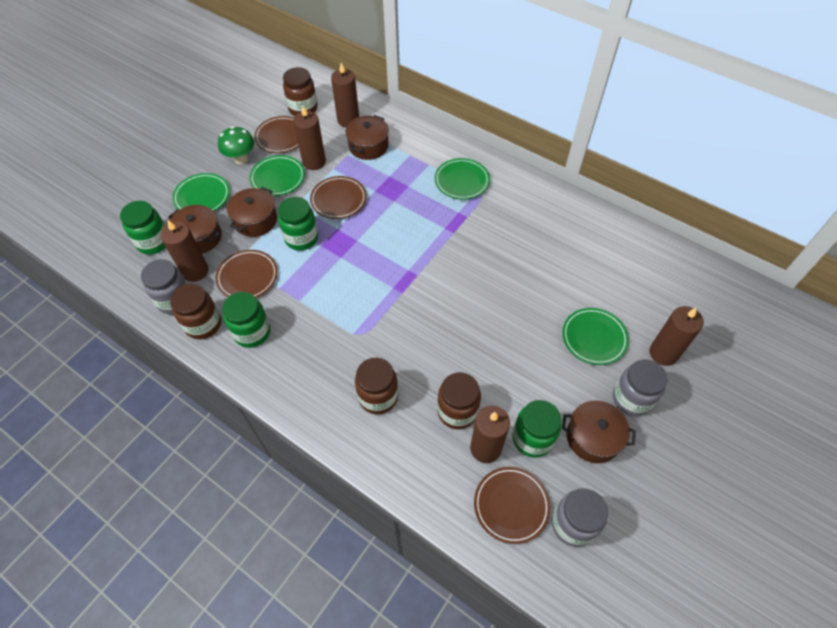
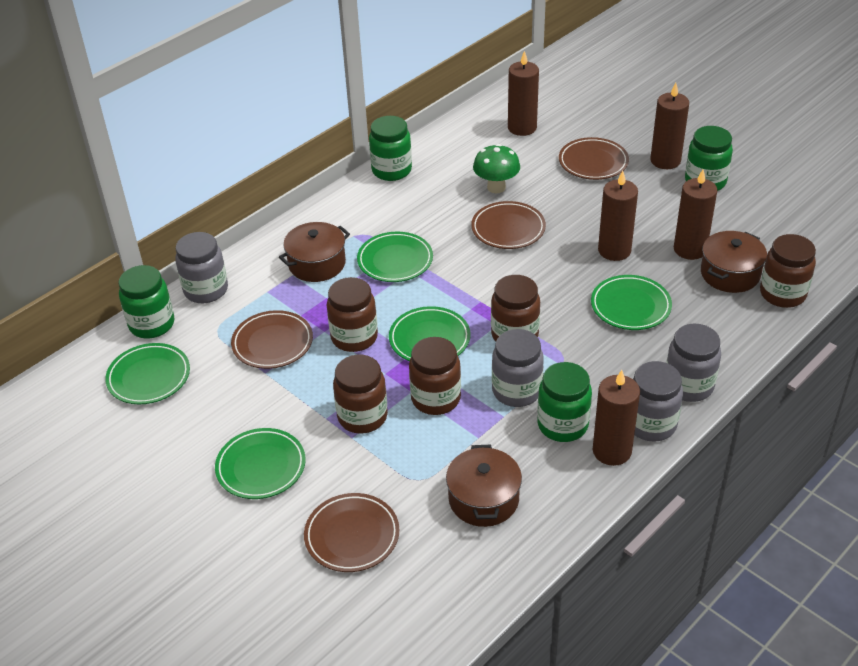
brown jar: [170,284,221,340] [283,67,317,116] [355,357,398,414] [437,372,481,429] = 4 -> [327,277,378,352] [333,355,388,434] [409,337,461,415] [491,275,540,342] [760,234,816,308] = 5
brown pot: [169,205,222,254] [227,187,277,237] [346,115,389,160] [562,401,636,463] = 4 -> [279,222,350,282] [446,445,522,527] [701,231,767,293] = 3
green plate: [172,173,230,211] [249,155,305,196] [435,158,490,200] [562,308,629,365] = 4 -> [105,343,190,404] [215,428,306,499] [357,232,433,282] [389,306,471,361] [591,275,672,330] = 5
grey jar: [141,259,188,315] [552,488,608,547] [613,359,668,416] = 3 -> [176,232,228,303] [492,329,544,407] [633,361,683,442] [666,323,721,402] = 4

